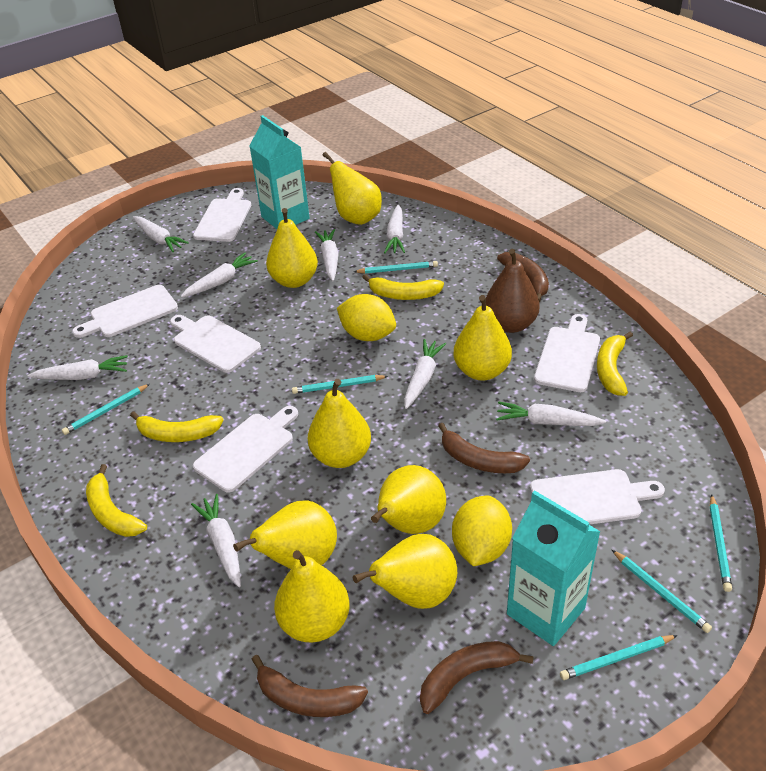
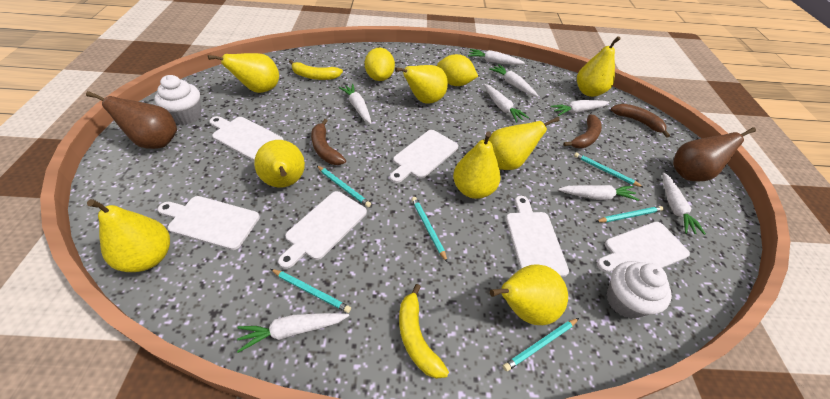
brown banana: [251,655,368,717] [420,641,534,714] [438,423,530,473] [497,252,549,302] = 4 -> [311,119,346,165] [563,114,602,148] [611,104,670,138] = 3
brown pear: [486,249,540,333] = 1 -> [86,91,177,149] [673,127,756,181] = 2
turquoise carton: [249,115,310,229] [507,490,601,646] = 2 -> none = 0
white cupcake: none = 0 -> [154,75,201,125] [606,261,672,319] = 2
yellow banana: [86,464,147,537] [130,411,223,442] [362,274,444,300] [597,332,633,396] = 4 -> [289,60,343,80] [399,284,449,379] = 2

